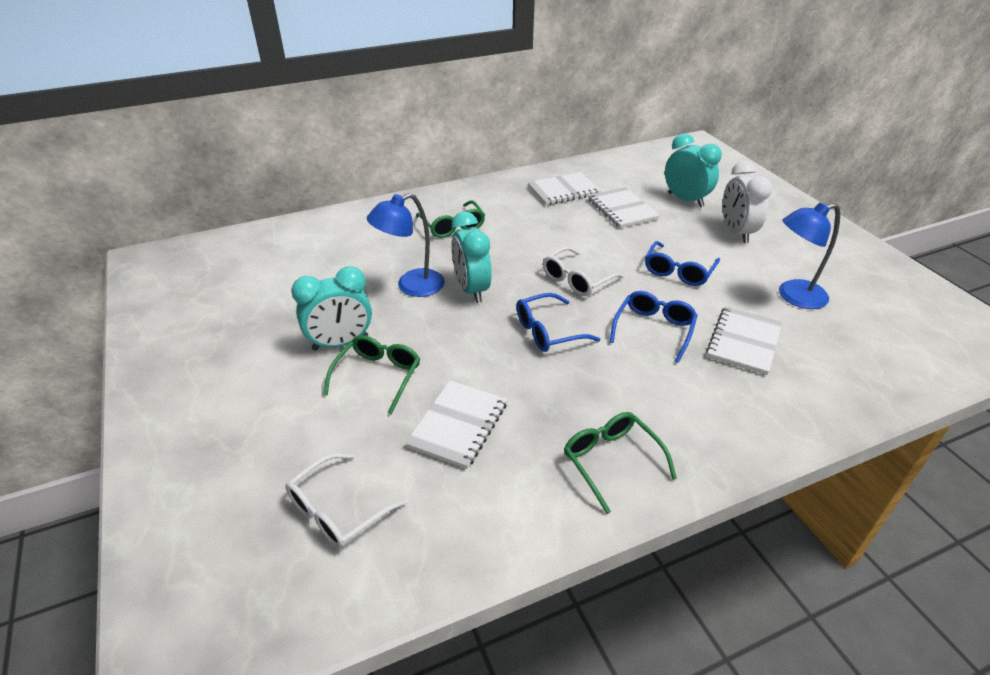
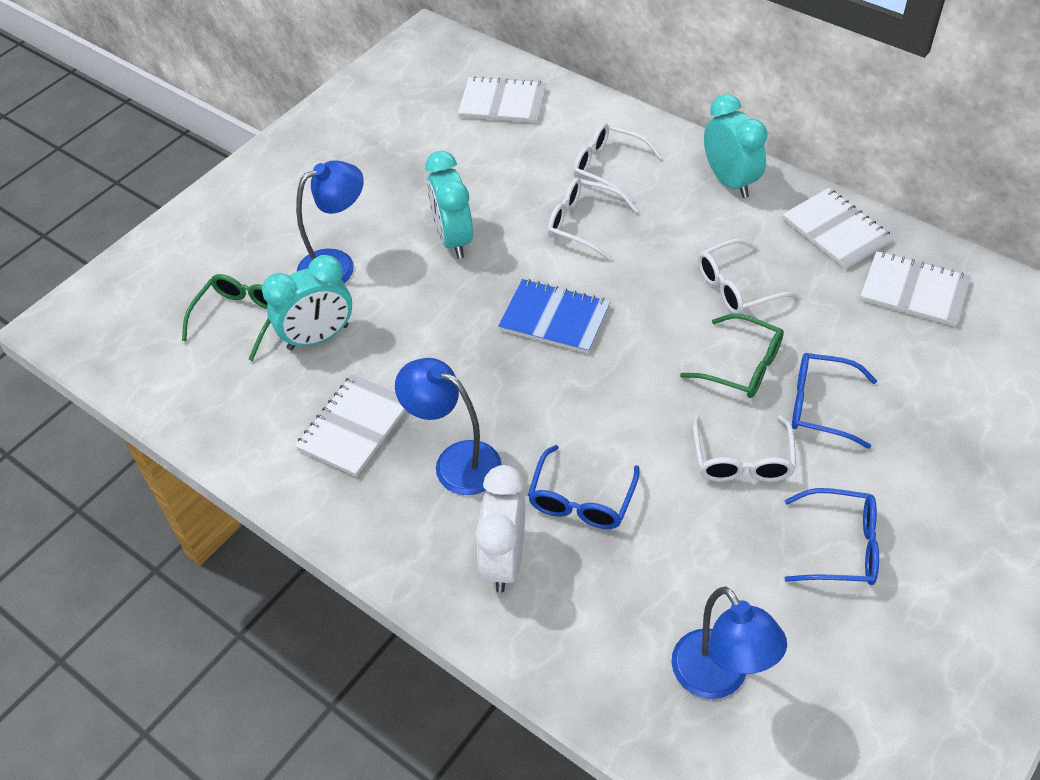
blue lamp: [367,193,445,297] [779,202,840,309] = 2 -> [296,160,364,283] [395,358,502,495] [671,587,787,699] = 3
blue notebook: none = 0 -> [498,279,611,354] = 1
green glasses: [323,335,420,414] [416,200,485,238] [564,412,677,514] = 3 -> [182,274,270,361] [680,314,784,398] = 2
white glasses: [285,453,407,549] [543,247,624,296] = 2 -> [548,178,638,260] [573,123,662,201] [693,415,796,482] [698,239,799,314] = 4

